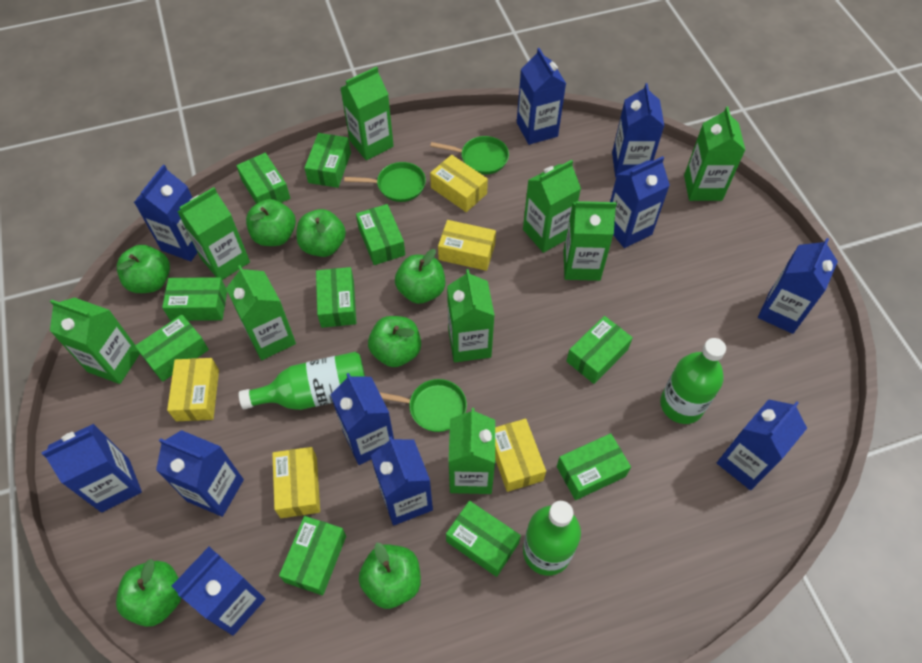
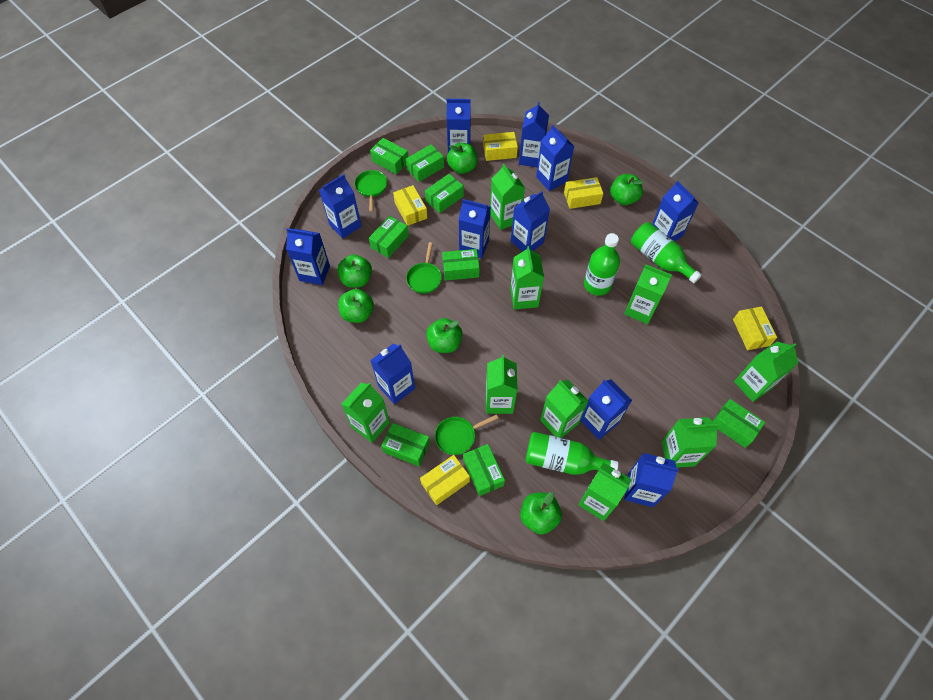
green apple: [116,559,181,627] [117,245,170,293] [246,199,296,246] [297,209,346,257] [359,542,421,609] [368,316,421,367] [395,249,445,304] = 7 -> [337,254,372,288] [338,289,374,323] [426,318,462,353] [447,143,477,174] [520,492,562,535] [610,174,644,205] = 6
green box: [135,314,209,382] [162,277,227,321] [236,153,290,204] [279,516,346,595] [304,133,351,188] [316,267,356,328] [356,204,405,265] [446,501,521,577] [557,433,631,500] [566,316,633,384] = 10 -> [369,216,409,258] [370,138,409,175] [381,423,430,467] [406,145,444,182] [425,174,464,213] [442,249,480,281] [463,444,505,496] [713,399,765,448] = 8

